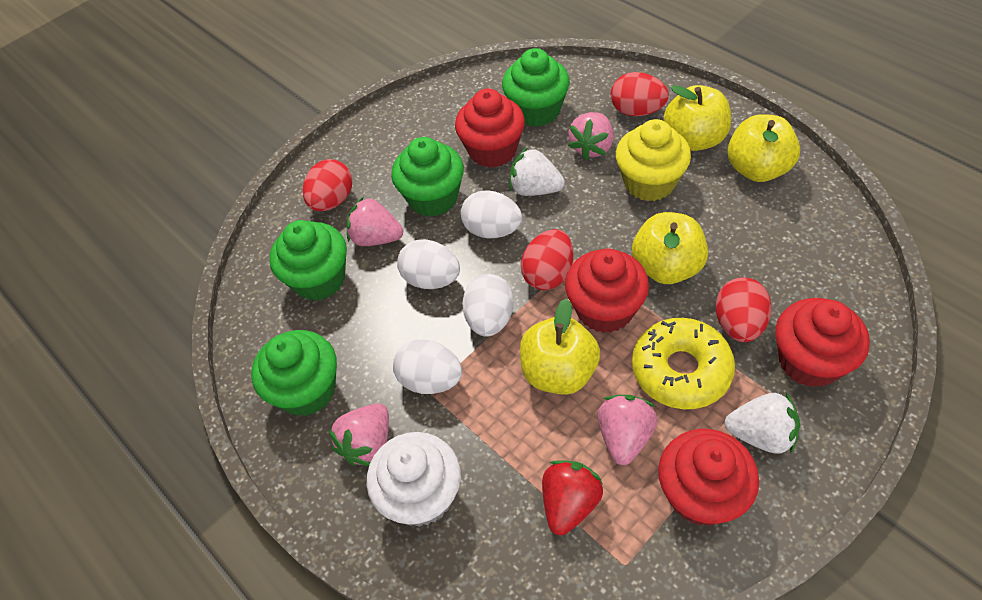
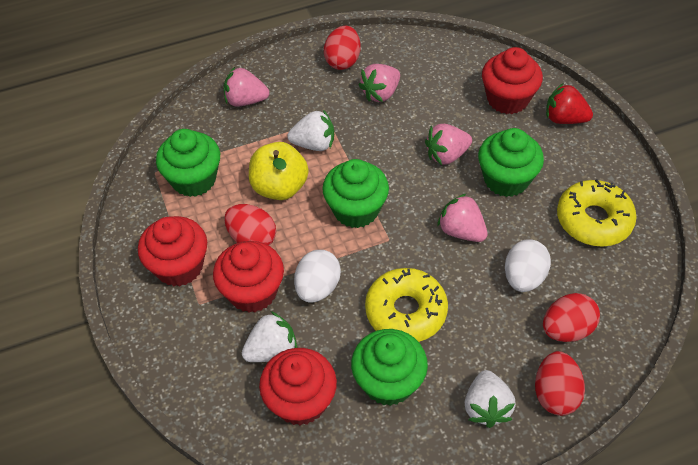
white cupcake: [367,432,461,527] = 1 -> none = 0
white egg: [393,340,462,394] [397,239,460,289] [461,190,522,239] [462,274,514,337] = 4 -> [294,250,341,303] [505,240,551,292] = 2
white strawberry: [510,147,565,196] [724,392,800,454] = 2 -> [242,311,297,362] [287,110,334,151] [465,370,516,428] = 3
yellow apple: [520,298,600,395] [632,212,708,284] [663,85,731,151] [727,114,800,182] = 4 -> [249,142,309,200] = 1
yellow cupcake: [616,119,691,201] = 1 -> none = 0
yellow donut: [632,318,735,409] = 1 -> [365,268,448,342] [557,179,637,247] = 2

